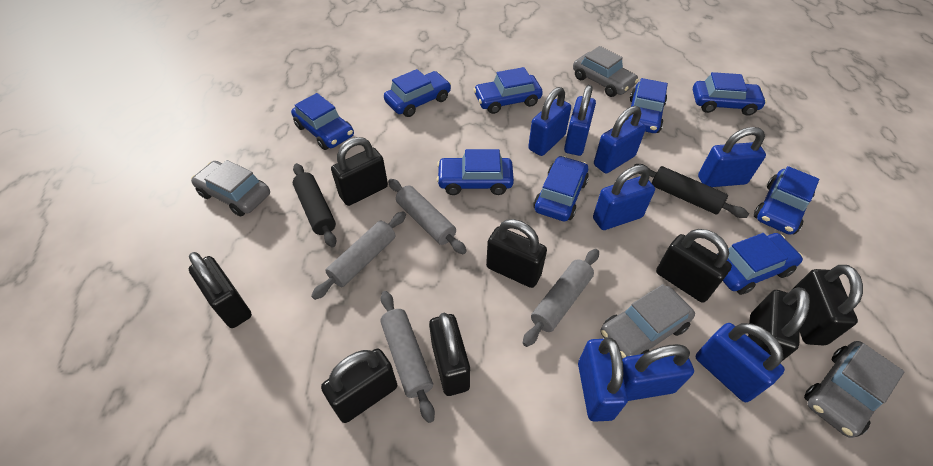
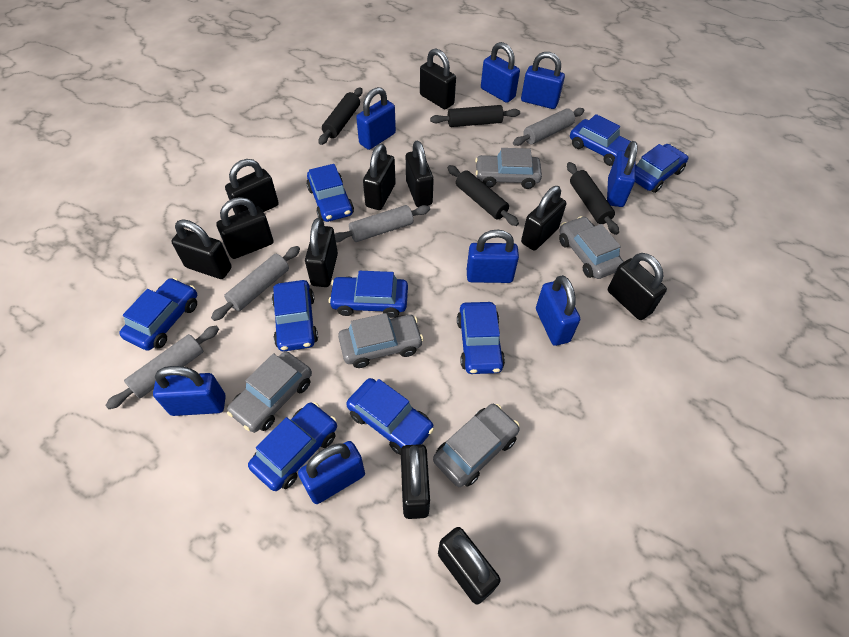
black padlock: [189,252,252,328] [321,348,397,423] [331,137,388,206] [429,313,470,396] [486,219,547,288] [656,229,732,303] [748,288,810,361] [793,265,863,346] = 8 -> [171,219,232,279] [216,197,273,259] [225,159,279,214] [305,218,338,287] [363,144,396,210] [401,444,430,519] [406,141,434,207] [420,48,456,109] [438,527,501,604] [521,186,566,251] [608,253,667,320] = 11
black rolling pin: [293,163,336,247] [634,164,749,218] = 2 -> [319,87,363,145] [430,105,520,127] [448,165,519,226] [567,162,619,235] = 4
grey car: [191,160,270,216] [573,46,639,97] [601,284,695,359] [804,341,905,438] = 4 -> [227,351,312,433] [338,313,424,368] [433,404,520,487] [475,148,542,189] [559,216,624,279] = 5

